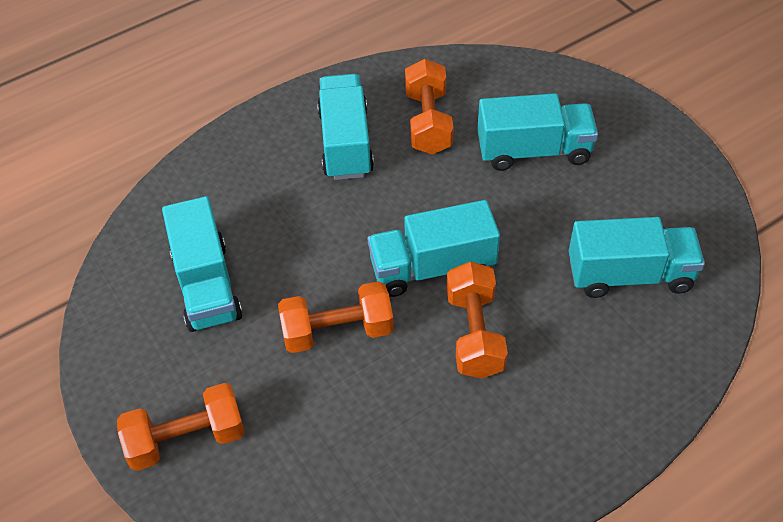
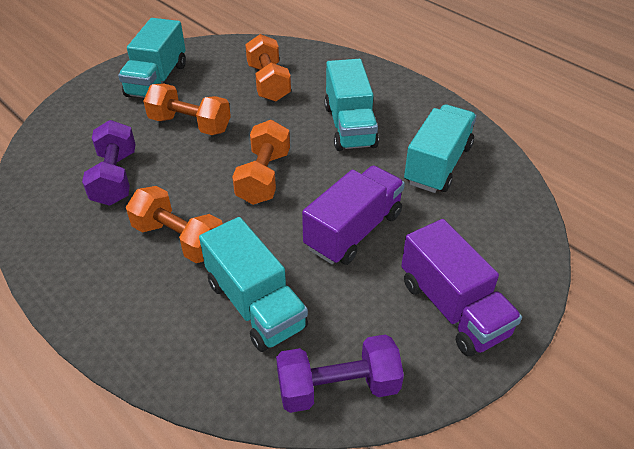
purple dumbbell: none = 0 -> [82,120,136,206] [276,334,404,413] = 2
purple truck: none = 0 -> [302,165,405,265] [401,219,522,356] = 2
turquoise truck: [162,196,243,332] [317,74,374,180] [368,200,500,297] [477,93,598,171] [569,217,705,298] = 5 -> [118,18,186,98] [199,217,308,352] [324,59,379,151] [404,104,477,193] = 4

